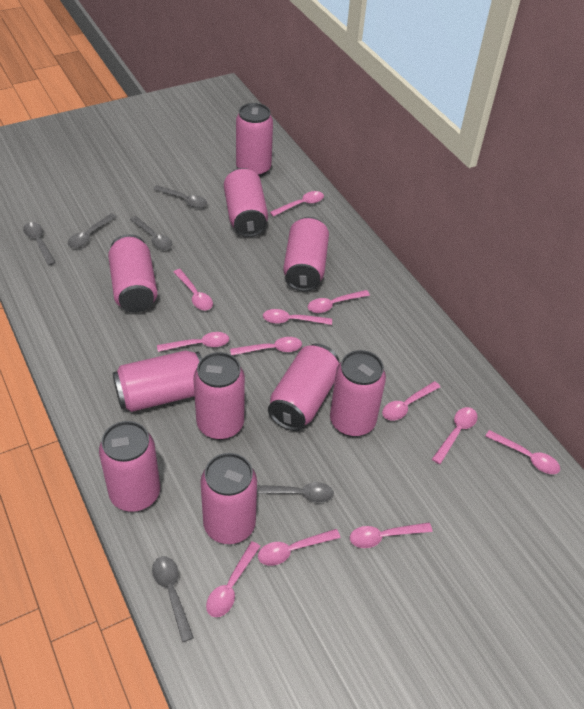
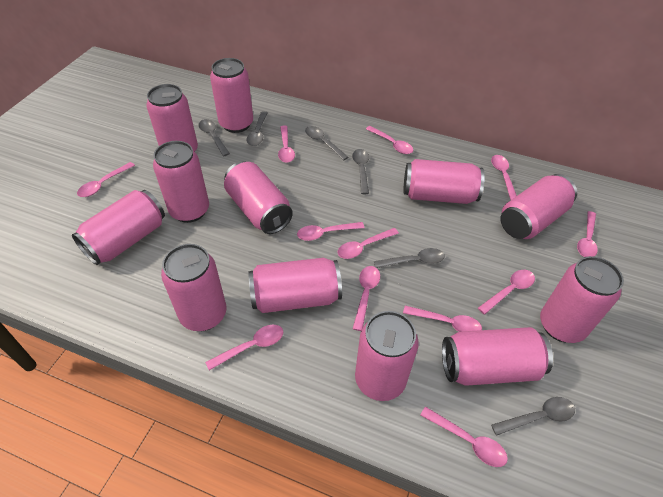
pink can: [99,421,160,512] [108,234,157,313] [112,350,202,412] [193,352,245,440] [200,453,257,544] [224,168,268,237] [236,103,273,177] [268,344,339,431] [283,217,329,291] [330,350,386,437] = 10 -> [72,190,165,265] [146,84,198,152] [153,141,209,223] [161,244,226,331] [210,58,253,133] [224,161,293,234] [248,258,342,313] [355,311,419,401] [404,159,485,204] [442,327,553,386] [500,174,577,239] [540,256,624,343] = 12

